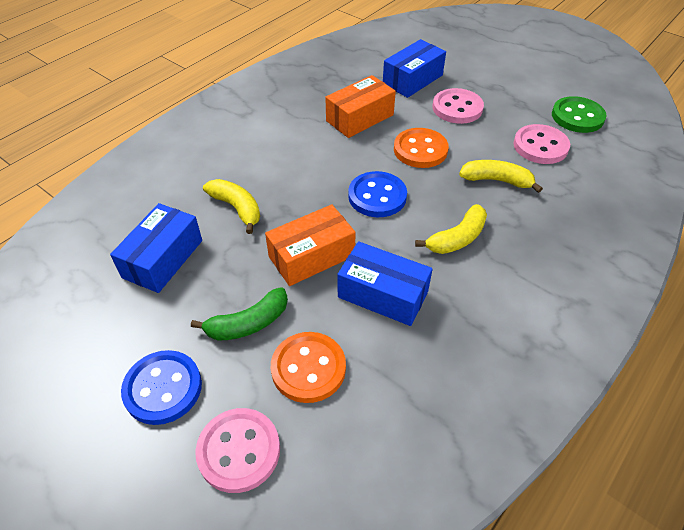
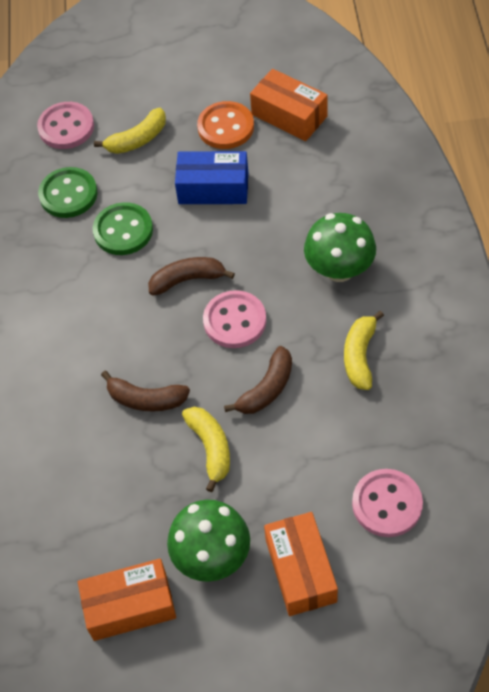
blue box: [110,203,202,293] [337,241,433,326] [383,39,446,98] = 3 -> [175,151,248,204] = 1
blue button: [121,350,202,425] [348,171,407,217] = 2 -> none = 0
brown banana: none = 0 -> [101,371,190,412] [148,257,235,295] [224,346,292,414] = 3
green banana: [191,287,288,341] = 1 -> none = 0
green button: [552,96,606,133] = 1 -> [38,167,97,218] [93,202,153,255] = 2
green mushroom: none = 0 -> [167,500,250,582] [304,213,376,282] = 2
orange box: [265,204,356,286] [325,75,396,138] = 2 -> [78,559,176,641] [250,69,328,141] [264,512,338,616] = 3
orange button: [271,332,346,403] [394,128,449,168] = 2 -> [197,101,254,149] = 1

